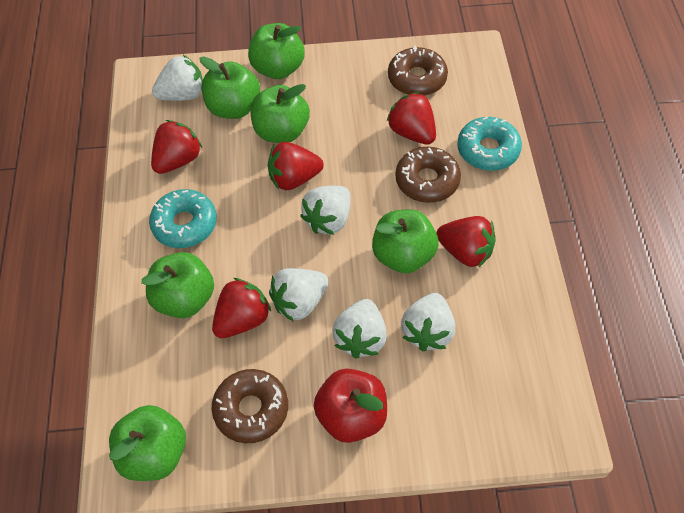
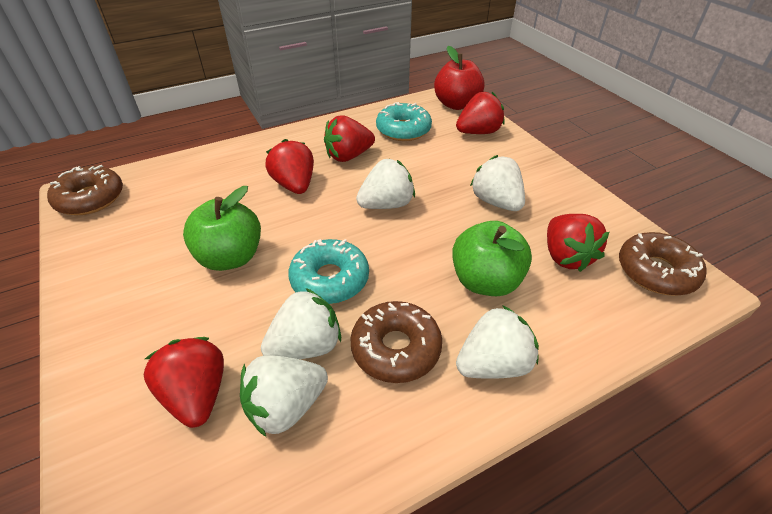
green apple: [109,405,186,481] [141,252,214,318] [200,57,260,119] [248,23,305,79] [250,84,310,143] [372,209,438,273] = 6 -> [183,186,261,271] [452,221,532,296] = 2

